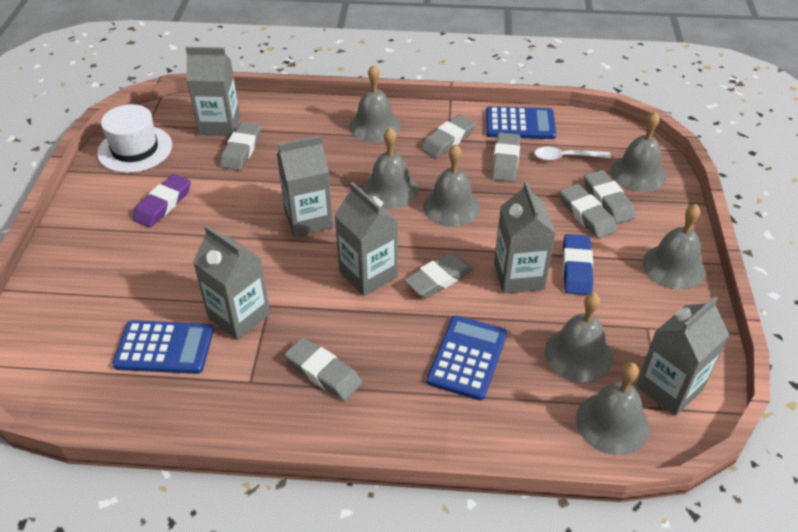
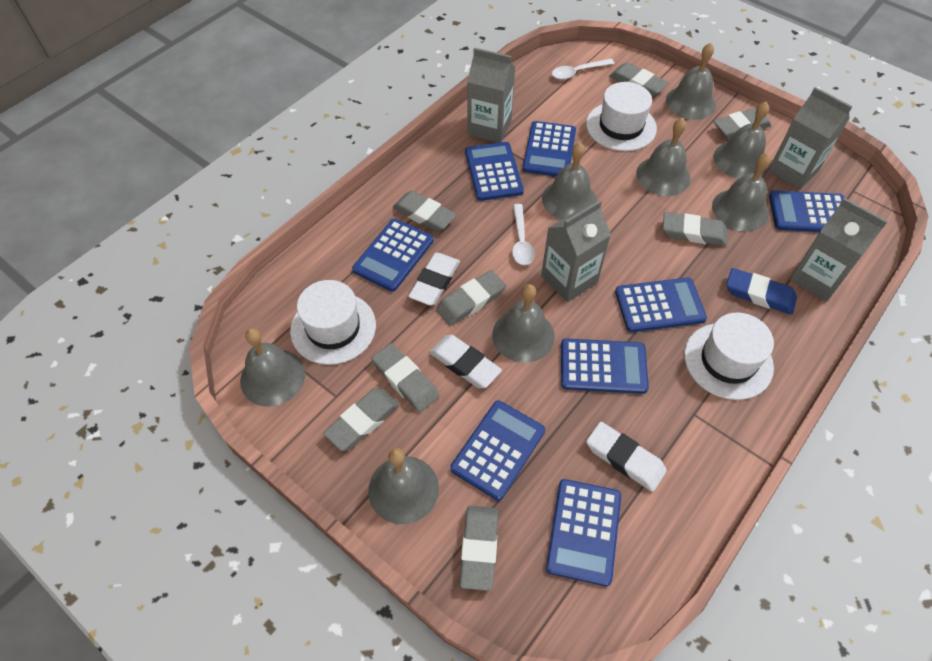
blue calculator: [112,320,214,374] [427,315,507,400] [486,106,556,139] = 3 -> [352,219,434,292] [450,400,545,501] [465,142,524,201] [523,121,576,177] [546,479,621,587] [561,338,649,394] [615,278,707,332] [769,190,845,232] = 8
grey bell: [349,65,401,142] [362,128,419,209] [423,144,480,227] [545,292,613,382] [576,362,649,455] [611,111,666,192] [642,204,705,290] = 7 -> [240,328,305,406] [368,448,439,524] [492,284,555,363] [542,142,597,220] [636,118,691,196] [666,43,716,120] [712,153,771,231] [713,102,769,179] = 8
grey carton: [186,47,240,136] [193,225,270,340] [277,135,333,237] [335,182,398,296] [494,181,556,293] [636,296,729,416] = 6 -> [467,48,515,143] [541,200,611,302] [768,87,853,189] [790,198,888,301] = 4
grey eraser: [220,122,261,171] [284,337,362,401] [404,252,474,298] [421,114,476,158] [492,133,520,182] [560,184,617,239] [584,170,636,224] = 7 -> [323,388,400,451] [371,343,439,412] [393,191,457,232] [436,270,506,326] [459,506,498,591] [609,62,668,96] [663,212,727,246] [714,108,772,139] = 8
purple eraser: [133,174,191,228] = 1 -> none = 0
white eraser: none = 0 -> [408,253,460,306] [429,335,502,388] [586,422,667,492] = 3
white hat: [97,104,172,173] = 1 -> [290,280,376,365] [586,82,657,151] [684,312,774,400] = 3
white spoon: [534,147,611,161] = 1 -> [512,204,534,265] [552,59,614,80] = 2

